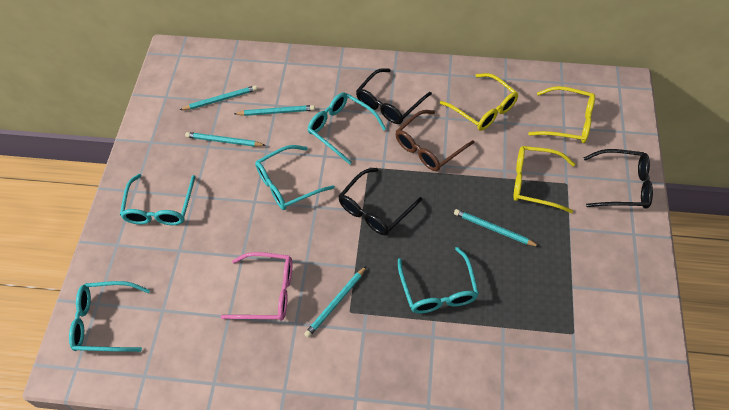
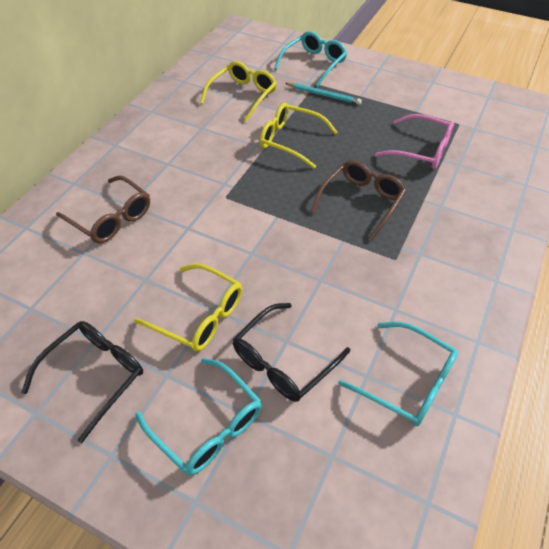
black glasses: [338,168,422,235] [356,68,432,124] [583,149,653,209] = 3 -> [21,321,143,443] [233,303,350,402] = 2
brown glasses: [396,110,475,171] = 1 -> [56,175,150,243] [311,160,406,241] = 2
turquoise glasses: [69,281,150,352] [120,174,195,225] [255,145,335,210] [308,93,386,165] [398,247,479,314] = 5 -> [135,358,262,476] [274,31,347,87] [338,322,458,426] = 3
turquoise pencil: [180,85,258,110] [185,132,265,147] [234,105,315,116] [304,266,367,338] [454,209,540,247] = 5 -> [285,83,362,105] = 1

